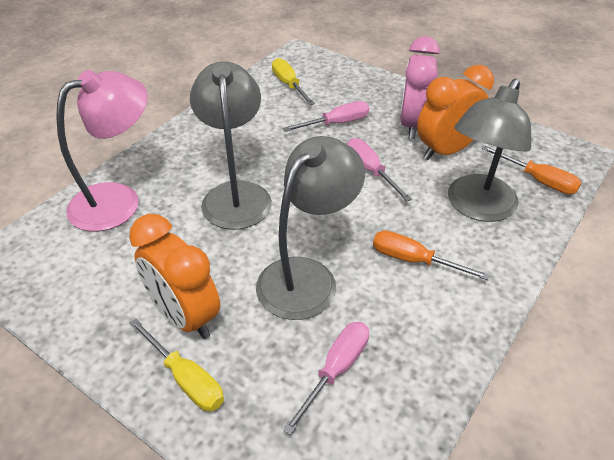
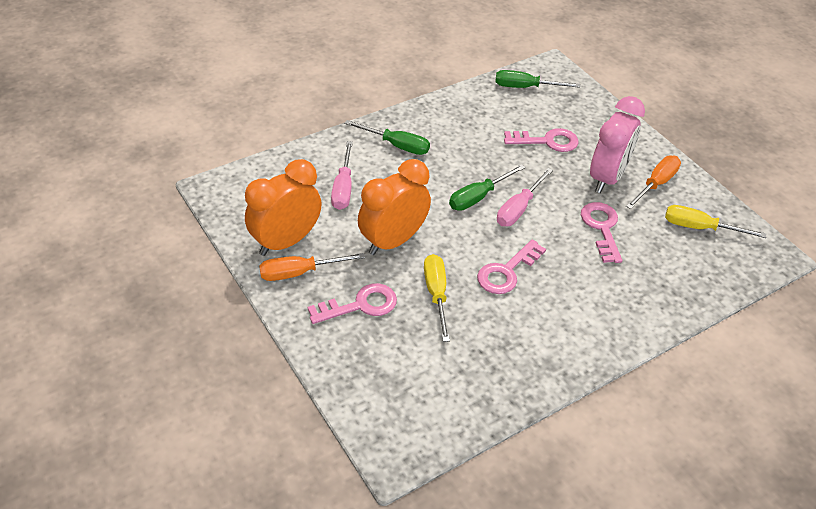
green screwdriver: none = 0 -> [344,120,430,155] [449,164,525,211] [495,70,580,88] = 3
grey lamp: [190,61,272,229] [256,136,365,320] [448,79,531,222] = 3 -> none = 0
pink key: none = 0 -> [308,283,397,324] [477,239,546,294] [504,128,579,152] [581,202,622,263] = 4
pink lamp: [56,70,148,232] = 1 -> none = 0
pink screwdriver: [283,101,369,132] [283,322,369,435] [347,138,412,201] = 3 -> [331,141,353,210] [497,168,553,226] = 2

